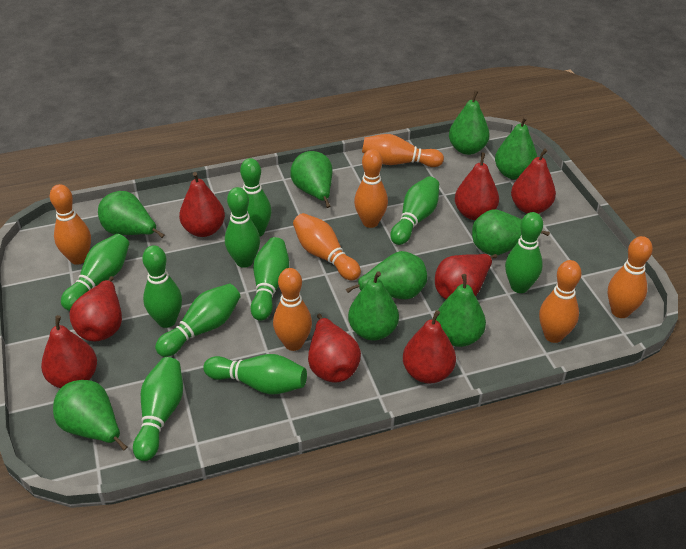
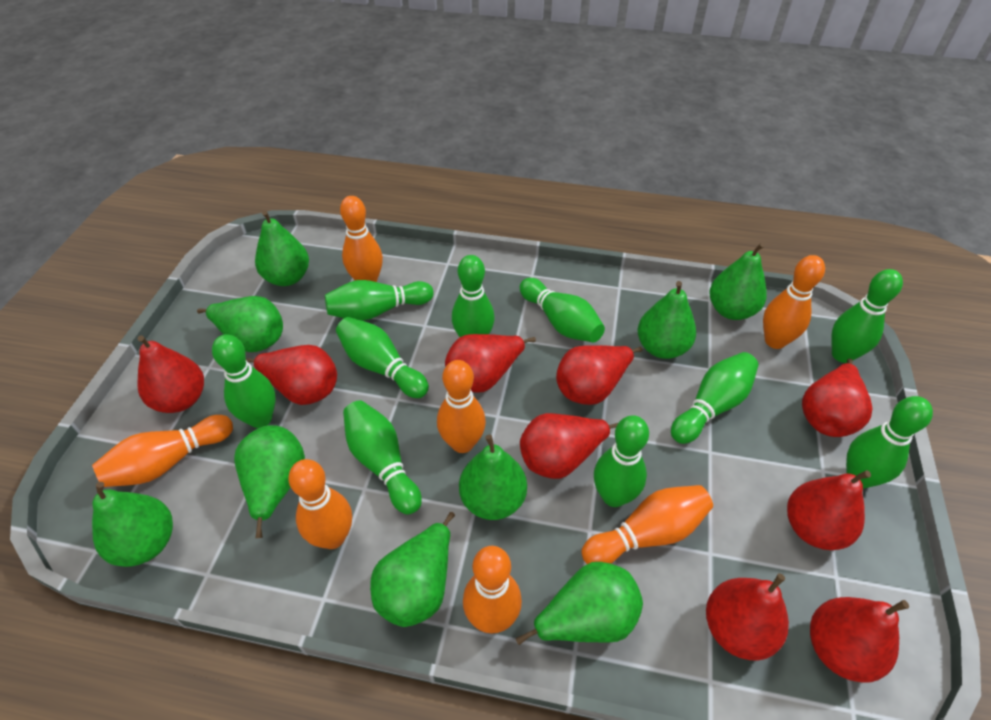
red pear: [41,315,97,388] [69,276,122,341] [179,172,225,237] [308,314,361,383] [403,310,456,384] [435,254,497,299] [455,153,499,220] [511,148,556,214] = 8 -> [137,335,204,413] [246,345,337,405] [445,334,536,393] [520,413,618,479] [556,345,643,405] [706,573,789,660] [787,470,871,550] [802,359,873,437] [810,597,909,683] = 9

